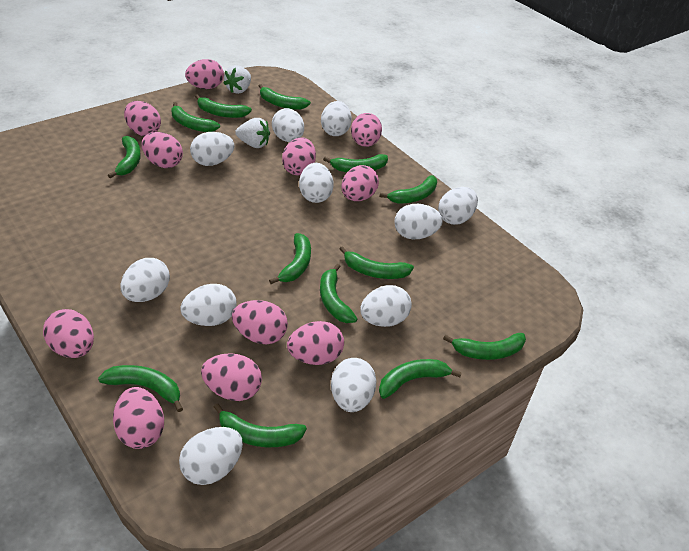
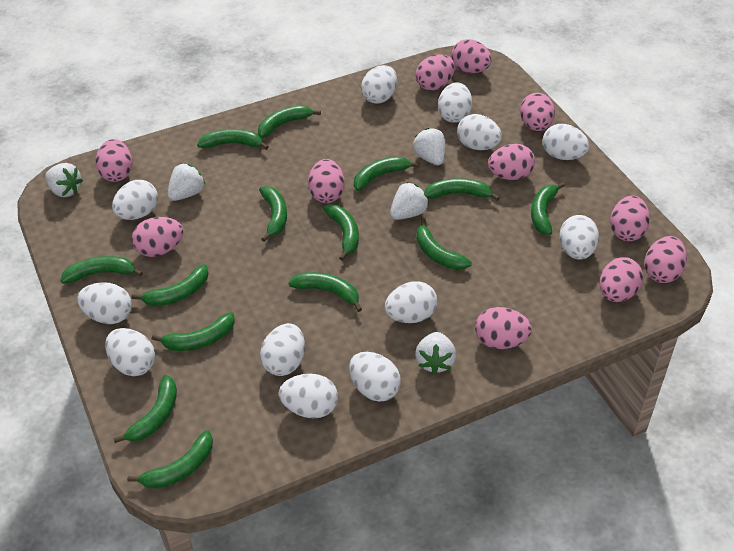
green banana: [98,365,183,412] [108,136,141,178] [171,102,220,132] [195,94,252,118] [214,403,307,447] [259,84,311,110] [269,233,311,284] [320,263,357,323] [323,154,388,172] [340,246,414,279] [379,175,437,204] [379,359,462,399] [443,333,526,360] = 13 -> [60,256,143,284] [113,375,177,443] [127,430,213,489] [132,264,209,306] [152,312,235,351] [197,129,269,150] [258,105,321,138] [259,186,287,242] [288,272,362,312] [323,204,359,261] [354,157,420,191] [416,218,472,270] [425,178,500,201] [531,182,566,235] = 14
white egg: [121,258,170,302] [179,427,243,485] [180,284,237,326] [190,132,235,166] [272,108,304,142] [299,163,334,203] [321,101,352,136] [331,358,377,412] [360,285,412,327] [394,204,443,239] [438,187,478,225] = 11 -> [77,282,132,324] [105,328,155,376] [112,180,158,220] [260,323,305,376] [279,374,338,418] [349,352,401,402] [361,65,397,104] [385,281,437,323] [438,83,472,123] [457,114,502,150] [543,124,589,160] [559,215,599,260] = 12
white strawberry: [223,65,251,94] [235,118,270,148] = 2 -> [45,163,83,197] [168,163,205,201] [390,182,429,220] [413,128,445,165] [415,332,456,375] = 5

